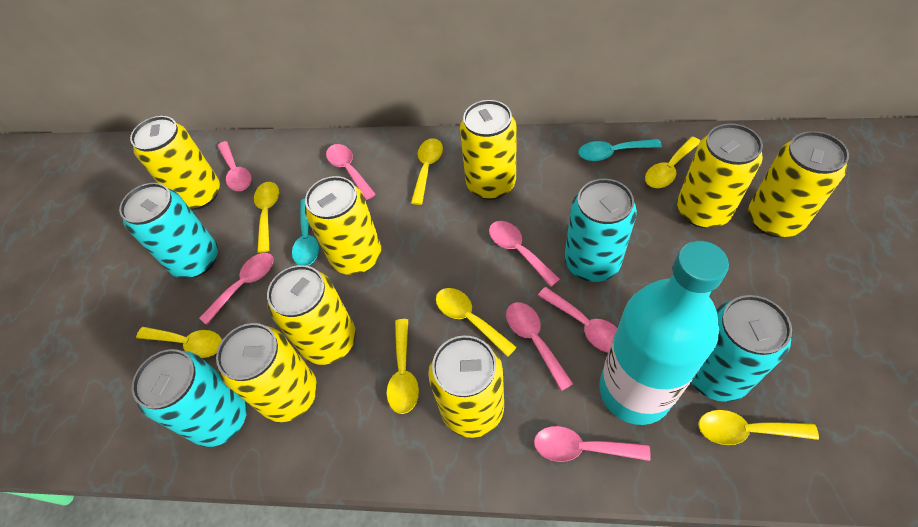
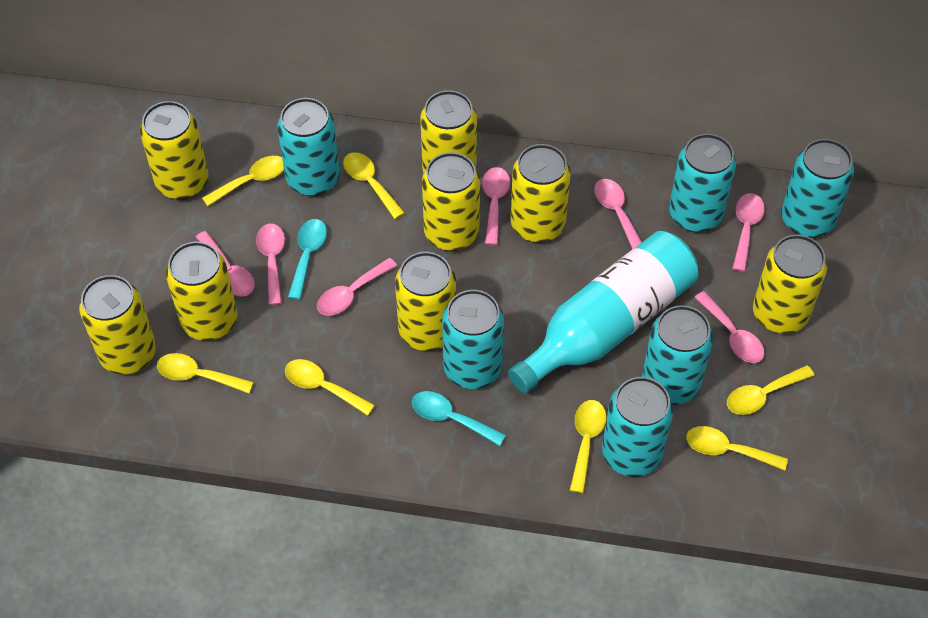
turquoise can: [119,183,218,278] [132,349,247,447] [564,179,637,282] [691,295,792,402] = 4 -> [277,98,340,196] [442,290,504,389] [602,377,673,477] [642,305,713,405] [669,134,736,232] [781,139,854,238] = 6

